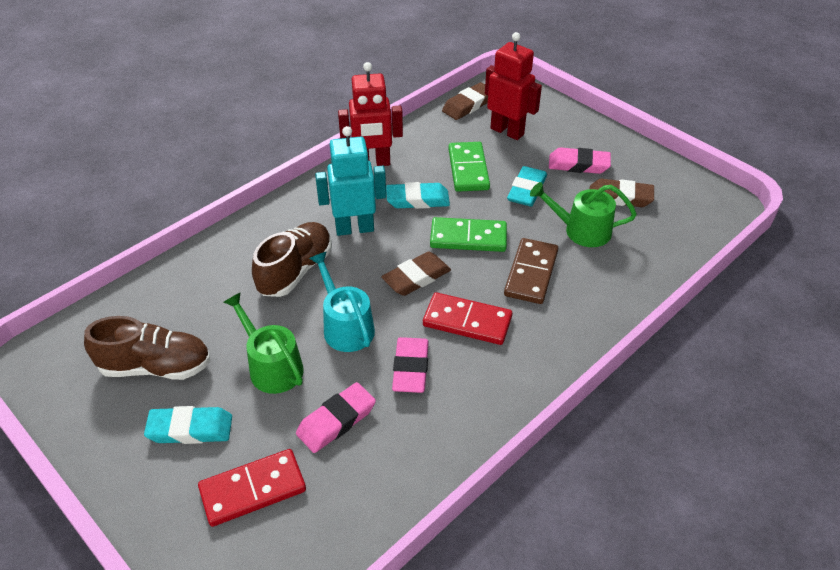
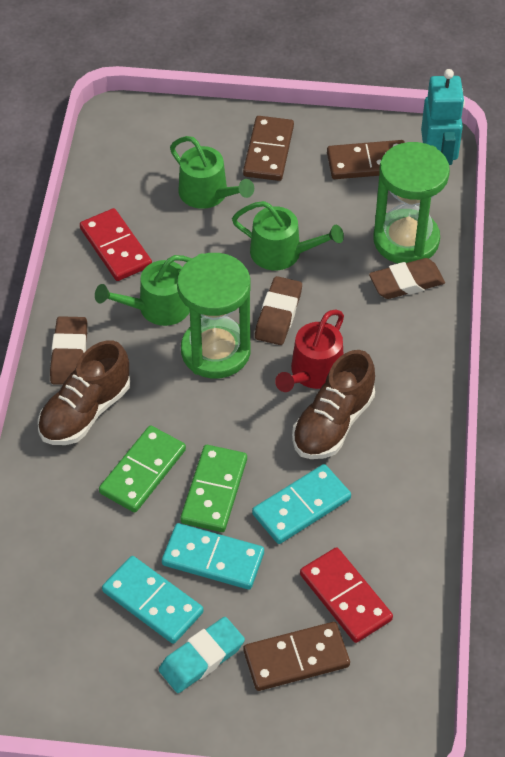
brown domino: [504,238,558,304] = 1 -> [243,116,294,181] [244,622,350,691] [327,140,405,179] = 3
green hourglass: none = 0 -> [177,253,251,379] [373,142,450,263] = 2
green watering can: [223,293,304,394] [530,182,637,247] = 2 -> [95,255,192,326] [170,136,254,209] [232,201,344,270] = 3
pink eraser: [296,382,376,453] [392,337,429,393] [549,147,611,174] = 3 -> none = 0
red robot: [338,62,403,166] [485,32,542,140] = 2 -> none = 0
red watering can: none = 0 -> [275,310,344,392] = 1
turquoise domino: none = 0 -> [102,556,203,644] [162,523,264,590] [252,464,351,544] = 3
turquoise eraser: [144,406,232,444] [386,182,450,209] [507,166,547,207] = 3 -> [159,617,245,693] = 1
turquoise watering can: [309,252,375,352] = 1 -> none = 0

